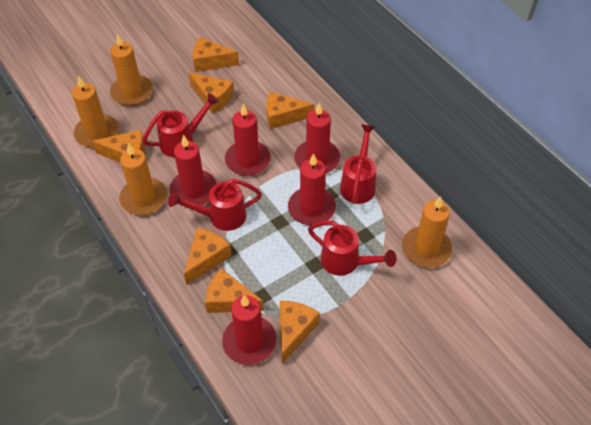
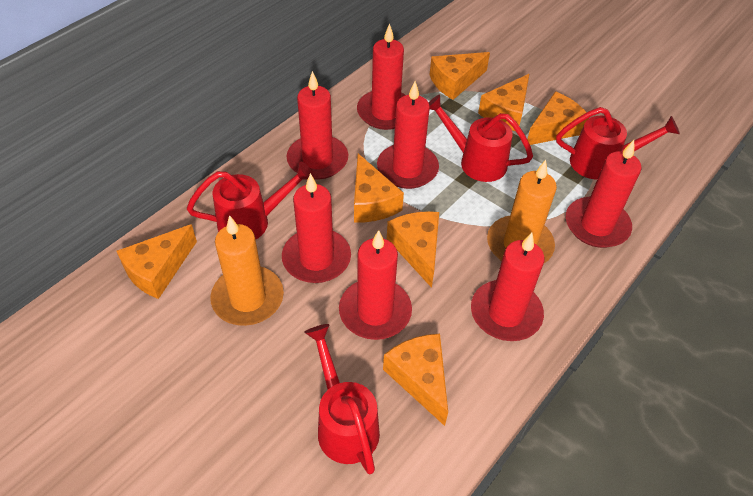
orange candle: [72,76,119,148] [110,34,153,106] [119,143,167,215] [402,196,452,268] = 4 -> [210,215,284,326] [487,160,557,263] = 2
red candle: [170,135,217,205] [222,295,277,365] [225,104,271,176] [288,153,336,226] [294,103,340,173] = 5 -> [282,173,351,283] [287,71,348,180] [339,230,412,340] [357,23,405,130] [377,81,439,189] [471,233,545,341] [566,140,642,248] = 7

